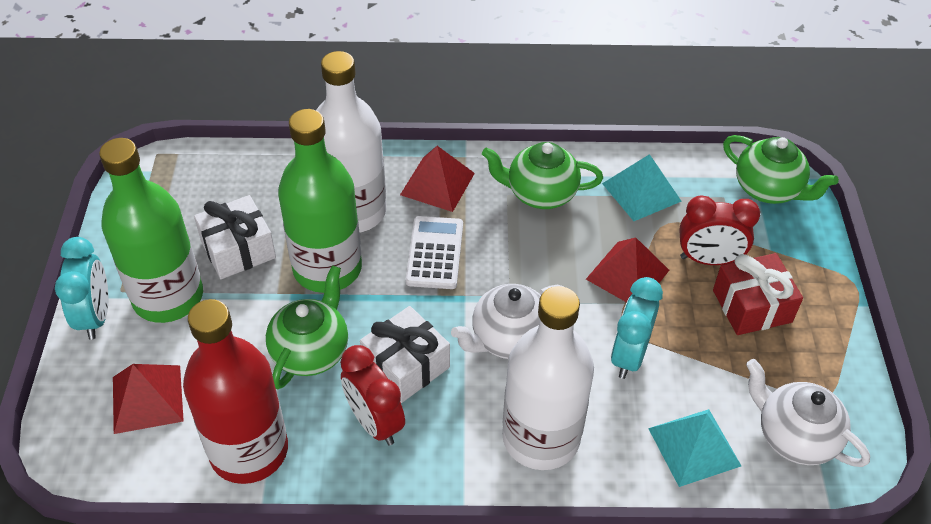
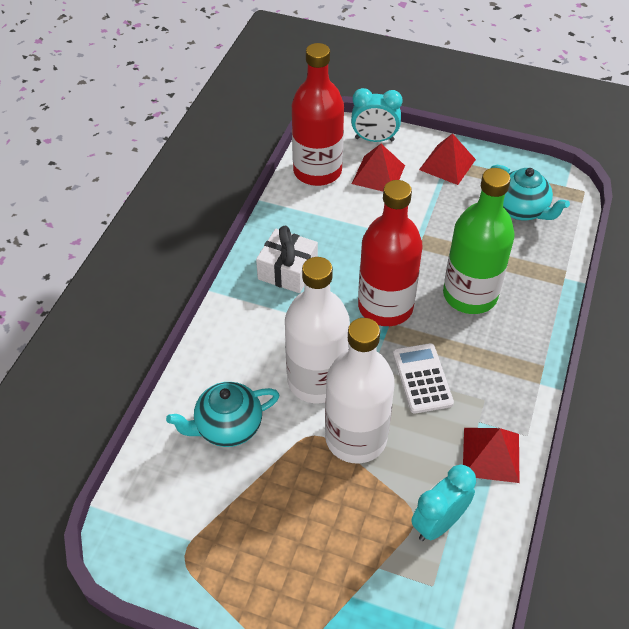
green bottle: [99,138,203,323] [278,109,362,293] = 2 -> [443,168,515,314] = 1
green teapot: [266,265,348,389] [482,142,603,209] [723,135,839,204] = 3 -> none = 0
red bottle: [183,299,288,484] = 1 -> [292,43,344,186] [358,180,423,326] = 2
red clock: [340,345,405,446] [679,195,760,265] = 2 -> none = 0
red gift: [713,253,803,335] = 1 -> none = 0
turquoise pyramid: [602,154,682,221] [648,409,741,487] = 2 -> none = 0
turquoise teapot: none = 0 -> [166,382,280,447] [491,165,570,220] = 2
white gift: [194,195,276,279] [360,306,450,403] = 2 -> [256,226,318,293] = 1
white teapot: [451,284,564,359] [746,359,870,467] = 2 -> none = 0

